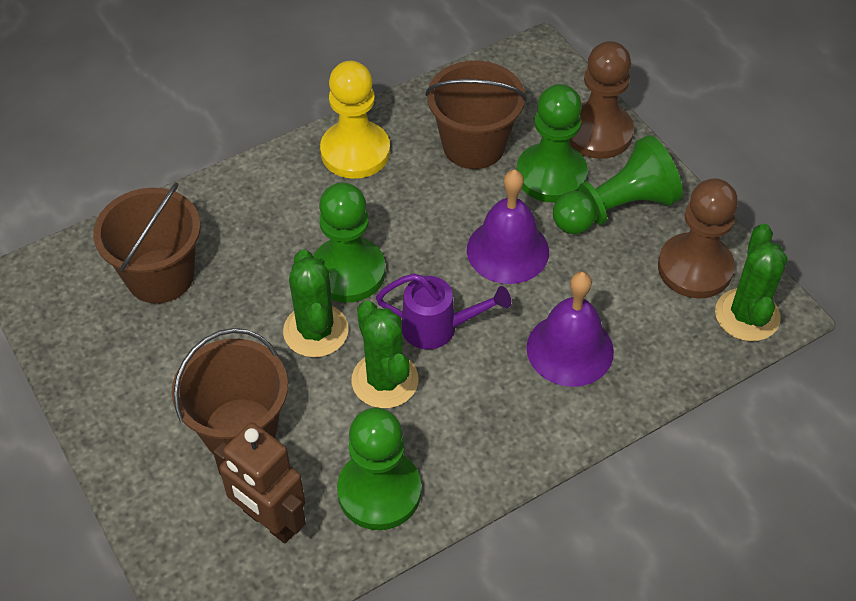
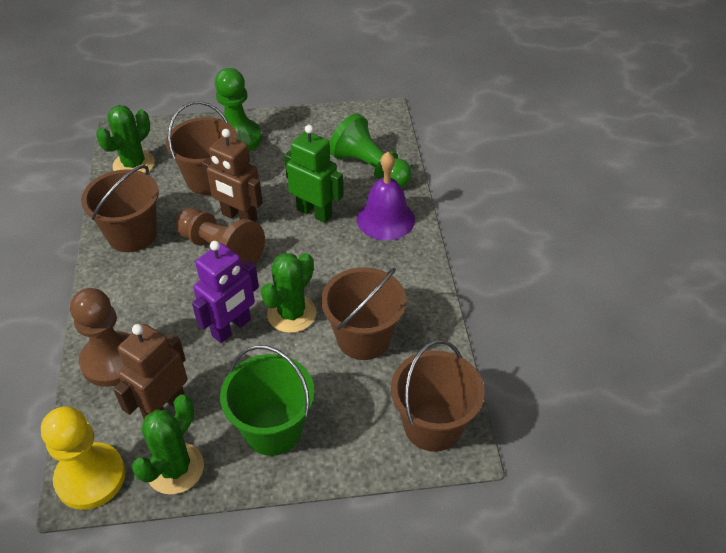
brown bucket: [93,182,200,304] [172,328,288,454] [425,61,527,169] = 3 -> [81,165,159,252] [166,101,237,195] [321,267,407,360] [391,340,485,452] = 4
brown robot: [213,422,306,543] = 1 -> [113,324,188,419] [202,129,263,222] = 2
green bucket: none = 0 -> [220,345,315,456] = 1
green pawn: [313,182,386,303] [337,408,421,530] [517,84,588,203] [553,135,683,234] = 4 -> [215,68,262,151] [329,113,412,188] = 2
green robot: none = 0 -> [284,125,343,223] = 1
purple bell: [467,170,549,284] [526,272,614,387] = 2 -> [357,152,415,240] = 1
purple robot: none = 0 -> [192,241,259,343] = 1
purple watering can: [376,274,511,349] = 1 -> none = 0

